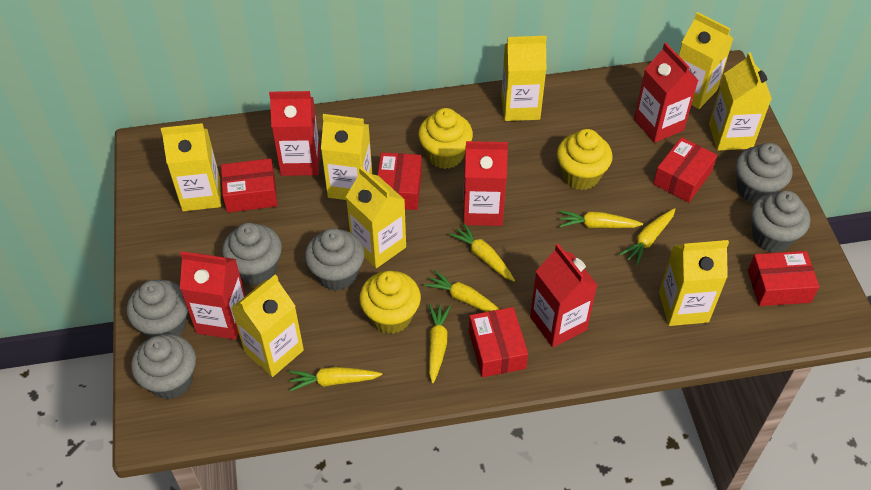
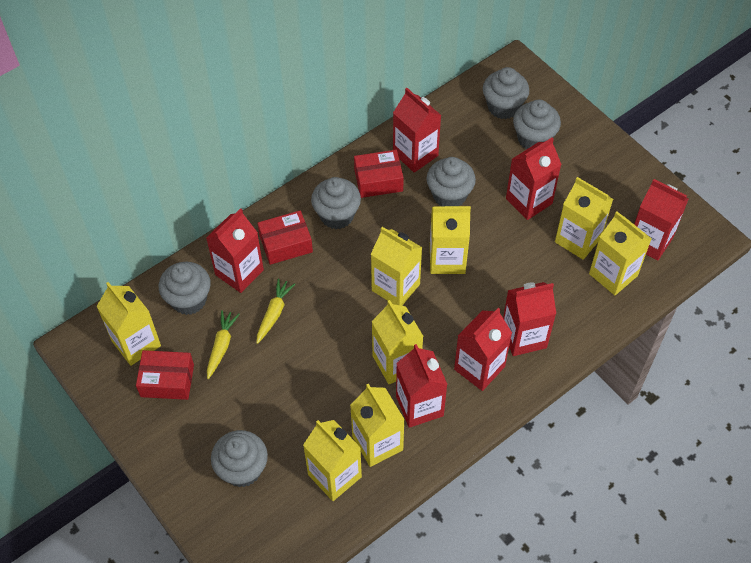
red box: [221,158,277,213] [378,152,422,210] [469,307,528,377] [653,137,717,202] [748,251,819,306] = 5 -> [136,350,194,400] [257,210,313,265] [354,150,404,198] = 3
red carton: [180,251,245,340] [269,91,320,176] [463,141,508,226] [530,244,597,347] [634,43,699,143] = 5 -> [206,208,264,293] [393,88,441,173] [396,344,448,428] [454,308,512,391] [503,282,556,356] [506,137,562,220] [634,179,689,261] = 7
yellow carrot: [289,367,382,391] [424,270,500,312] [429,304,451,383] [449,223,515,281] [559,210,643,228] [619,208,675,266] = 6 -> [207,310,240,379] [256,278,295,344] = 2
yellow cupcake: [359,271,421,334] [418,108,473,169] [557,129,612,190] = 3 -> none = 0

